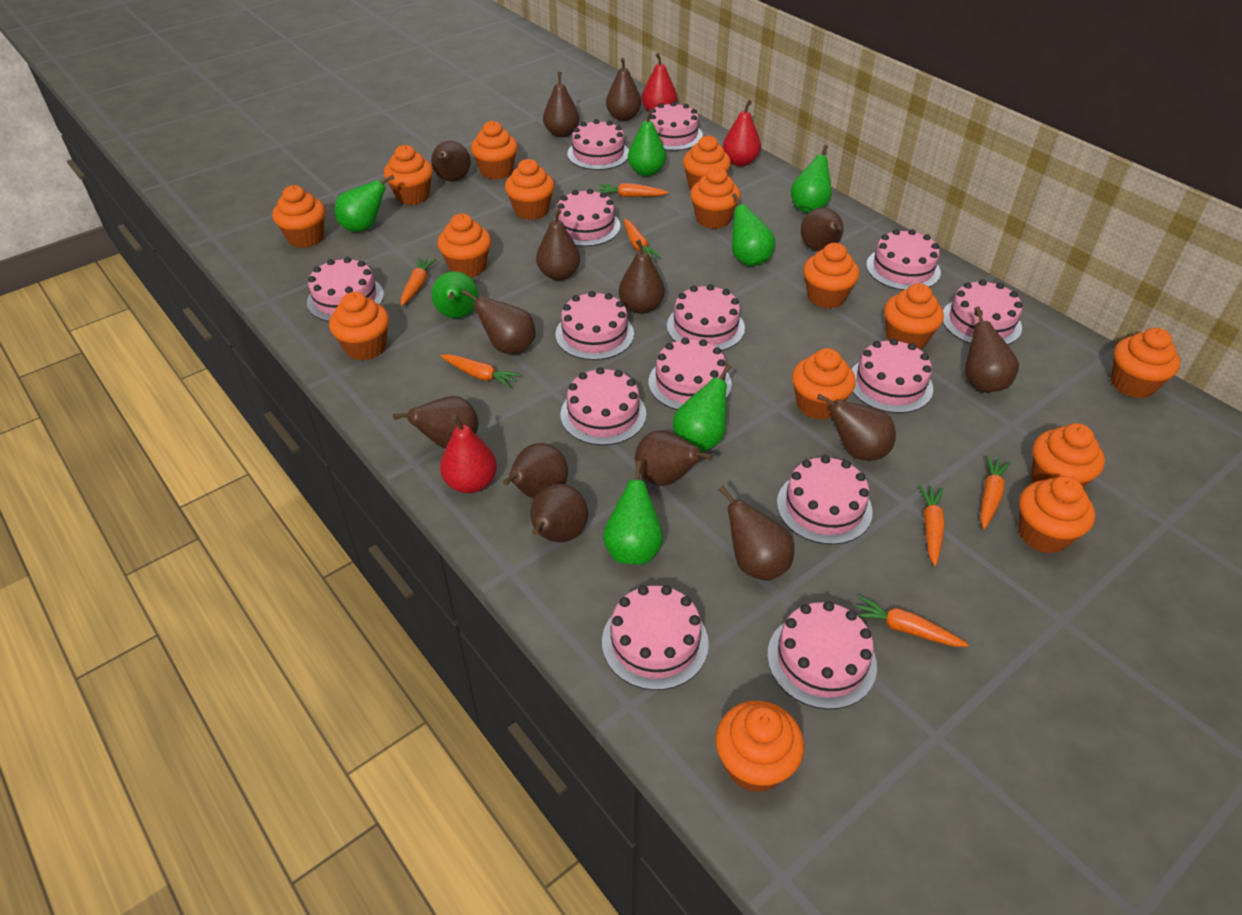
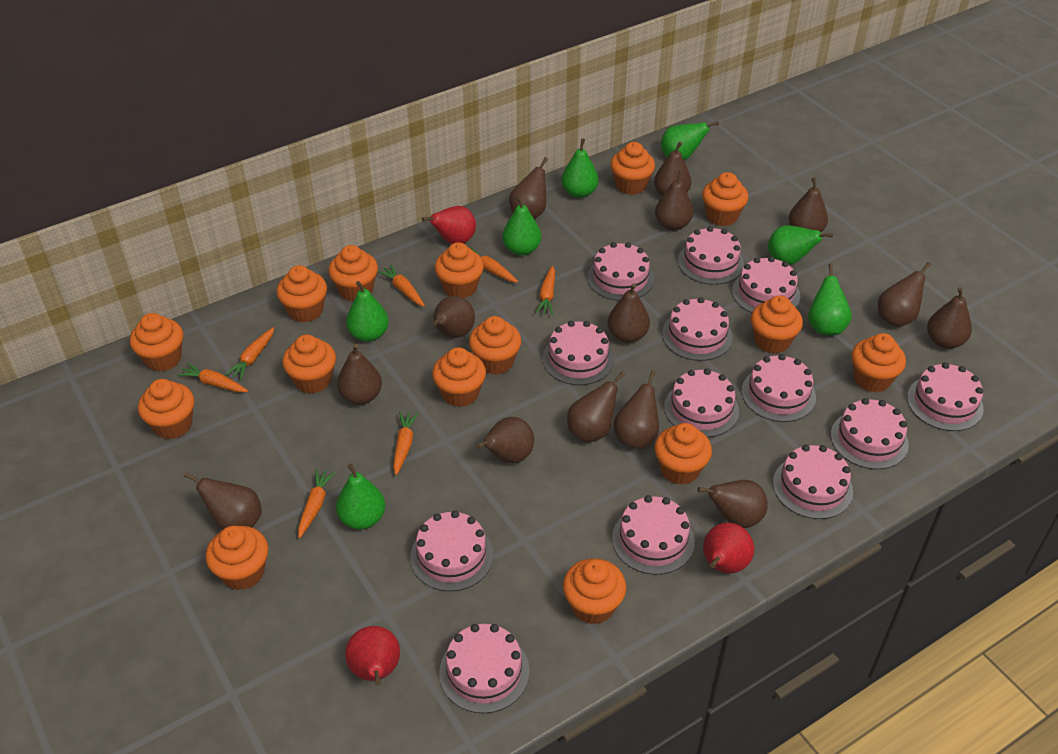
pink cake: [307,257,384,322] [554,189,621,247] [555,291,634,360] [560,367,646,445] [567,119,629,170] [602,585,709,690] [648,338,732,410] [650,102,703,151] [667,284,745,351] [767,601,877,710] [777,455,873,545] [852,338,933,413] [866,229,941,290] [943,279,1022,345] = 14 -> [410,511,494,591] [439,624,530,713] [543,321,614,385] [587,242,654,301] [612,495,695,575] [662,297,733,361] [664,369,739,437] [678,226,744,285] [732,257,800,313] [742,354,816,422] [773,445,853,519] [831,398,909,469] [907,362,984,431] = 13

